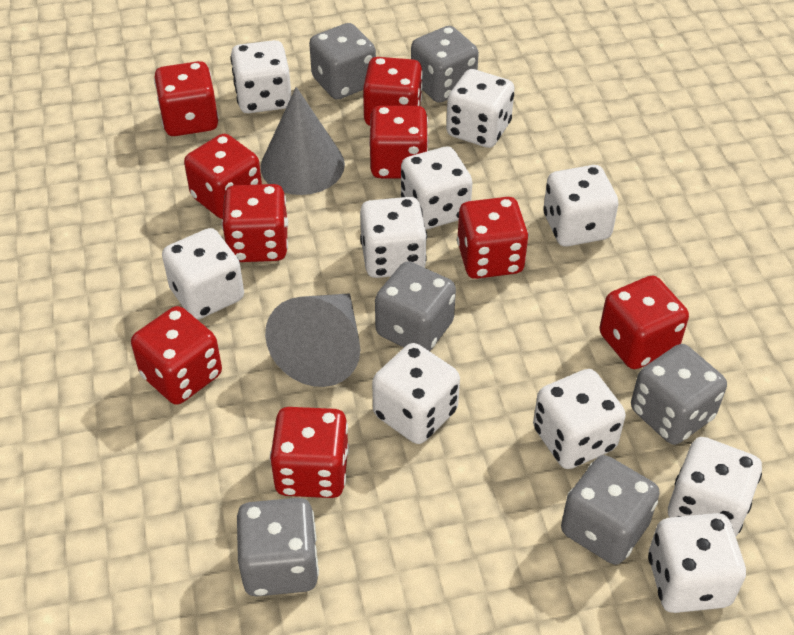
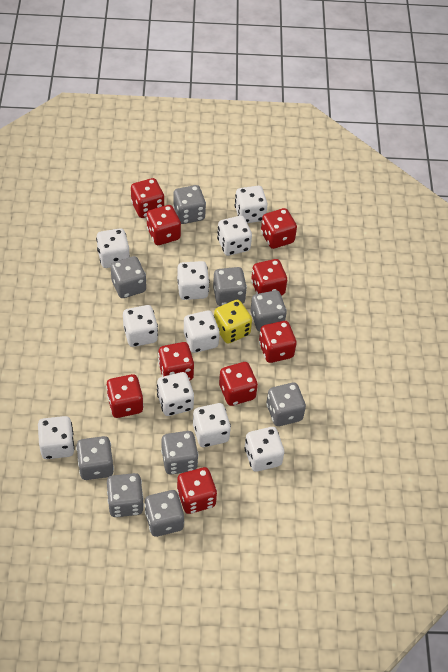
grey cone: [261,87,345,195] [265,293,360,387] = 2 -> none = 0
grey dice: [237,498,319,597] [309,23,376,99] [375,261,456,351] [411,26,479,103] [561,455,660,565] [631,344,727,445] = 6 -> [76,436,114,480] [107,473,144,517] [111,256,146,298] [144,490,184,537] [161,431,198,474] [173,185,206,224] [213,267,247,306] [251,291,287,331] [266,383,306,426] = 9
yellow dice: none = 0 -> [214,300,252,344] = 1

